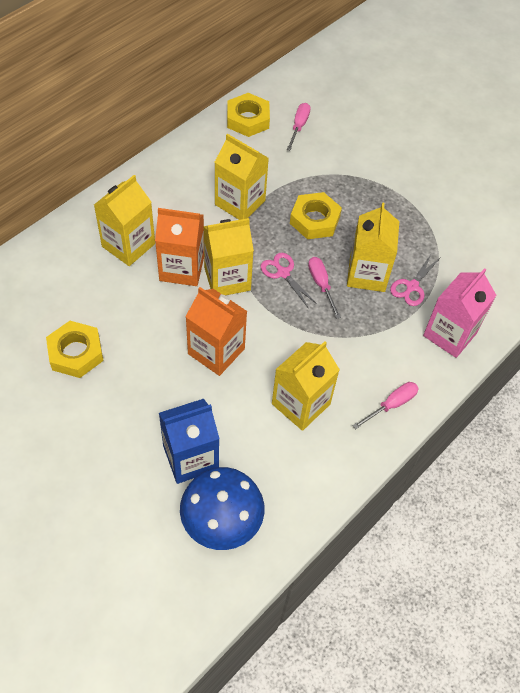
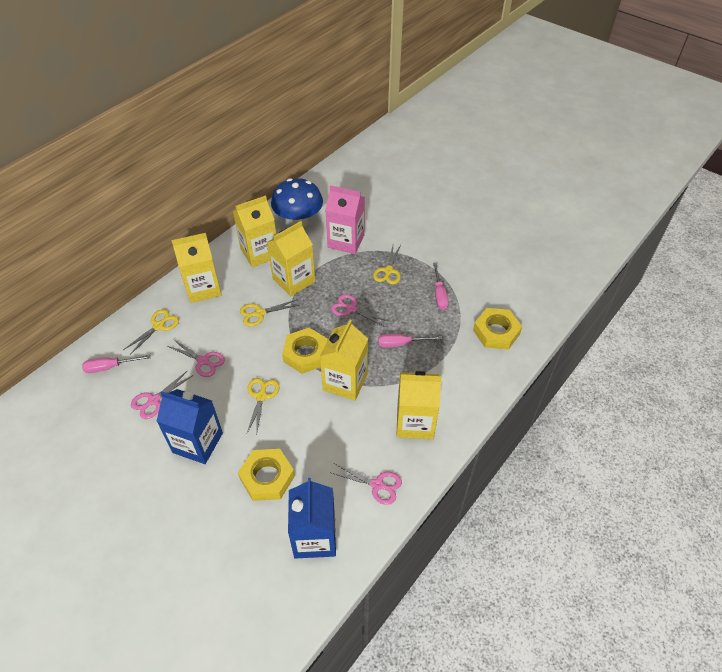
blue carton: [159,399,220,484] = 1 -> [157,389,223,464] [288,478,336,559] = 2
orange carton: [155,208,204,286] [185,287,247,376] = 2 -> none = 0
pink scissors: [260,253,317,309] [390,253,441,306] = 2 -> [131,370,193,419] [168,339,225,377] [331,294,388,327] [332,463,402,505] = 4
yellow scissors: none = 0 -> [123,309,179,355] [240,299,299,327] [246,378,280,436] [373,245,401,285] = 4

